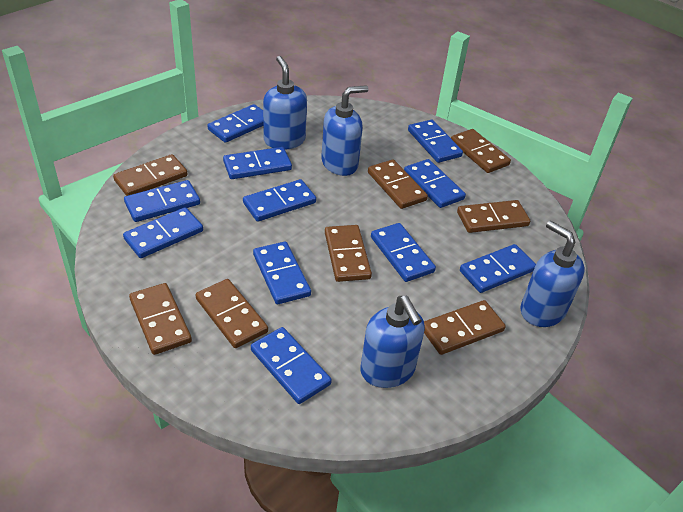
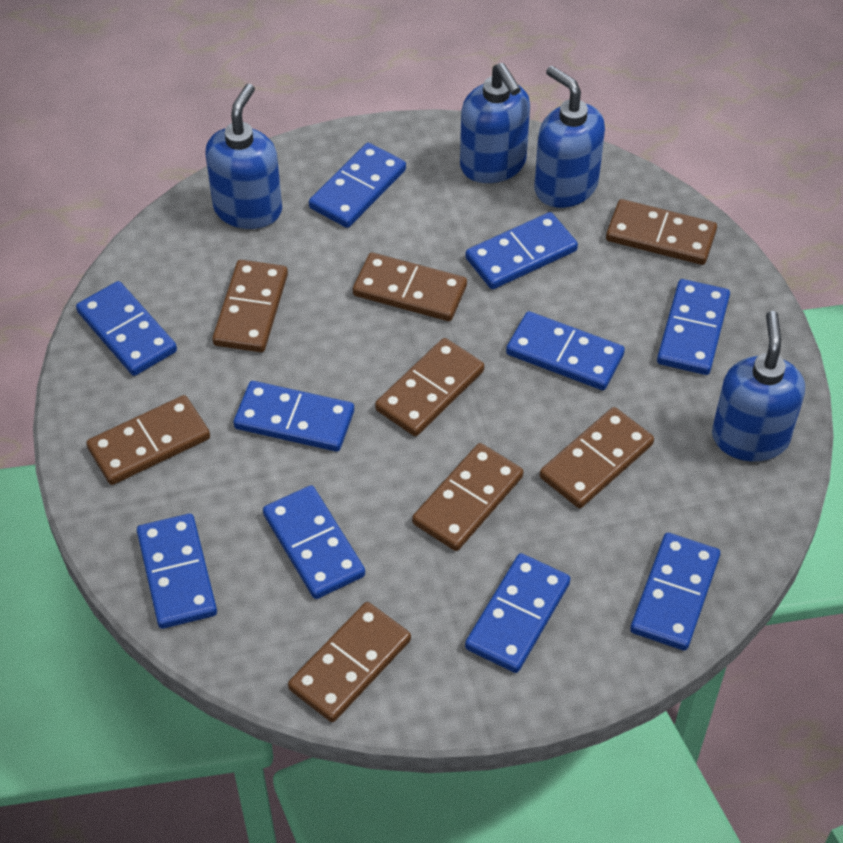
blue domino: [123,207,203,258] [124,180,200,222] [207,104,263,143] [223,147,292,179] [243,179,316,222] [251,327,332,404] [253,242,311,304] [371,223,436,282] [404,159,466,208] [408,120,463,163] [460,244,536,293] = 11 -> [76,281,177,376] [137,514,217,629] [234,381,354,452] [263,485,365,599] [309,143,406,228] [465,212,578,289] [465,553,571,673] [506,311,625,390] [630,533,720,651] [657,279,730,375] = 10

